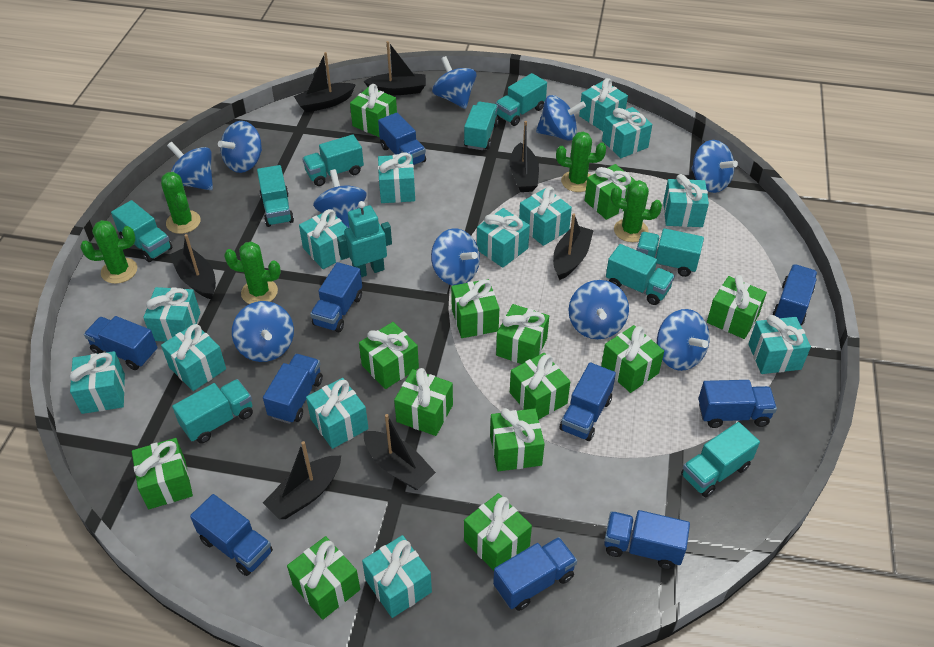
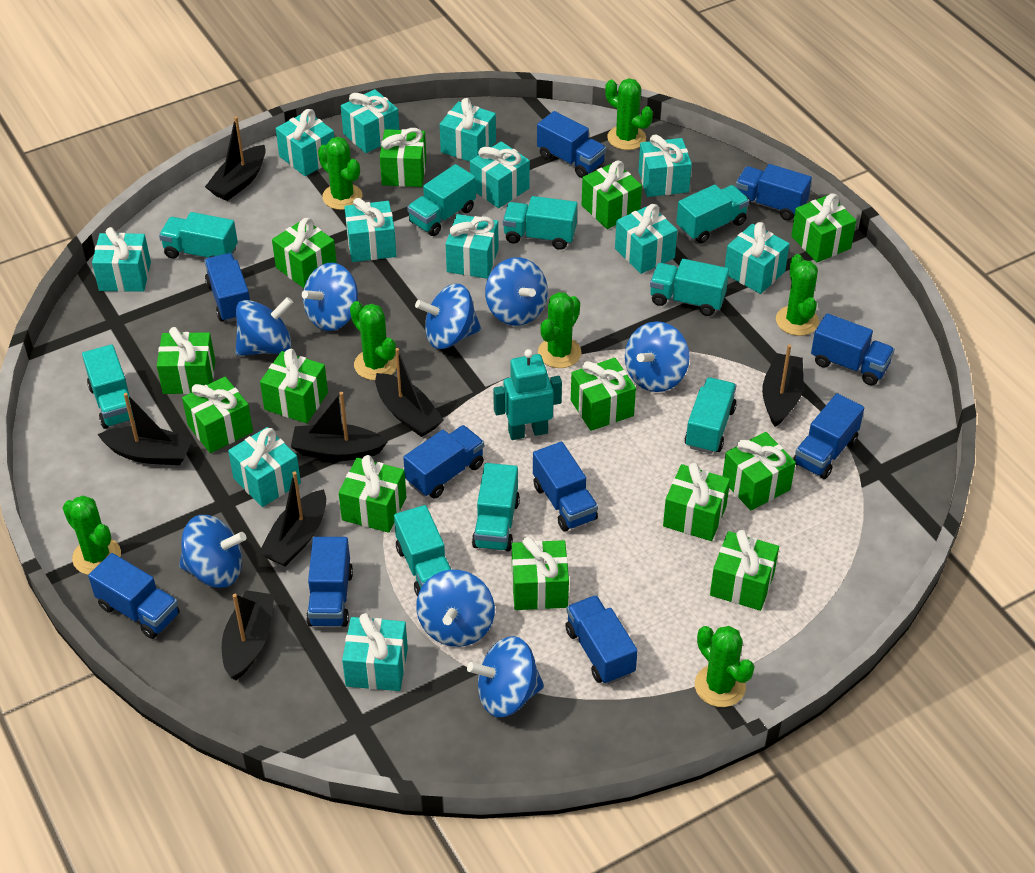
blue spinning top: [167,142,213,190] [218,121,262,173] [232,301,294,362] [313,169,366,228] [431,228,480,285] [432,56,476,109] [536,95,586,140] [568,280,629,339] [657,309,710,371] [691,140,738,193] = 10 -> [179,515,246,588] [236,297,293,356] [302,263,358,331] [415,284,481,349] [416,570,495,647] [467,636,544,717] [485,257,548,326] [625,321,690,392] = 8
green cactus: [81,220,137,284] [161,172,201,234] [224,242,281,304] [556,132,606,192] [611,180,662,242] = 5 -> [63,495,121,575] [318,137,362,210] [350,301,397,380] [538,292,582,368] [605,78,653,150] [695,626,755,707] [776,254,819,336] = 7
turquoise gift: [69,351,125,414] [143,287,200,342] [161,324,226,391] [299,209,348,269] [306,378,369,449] [362,535,432,618] [378,152,415,203] [477,208,530,268] [519,187,572,246] [579,78,628,131] [602,107,652,158] [663,174,709,227] [748,315,811,374] = 13 -> [92,227,151,292] [228,427,301,507] [276,109,334,176] [341,89,399,153] [342,613,408,691] [344,198,396,262] [440,98,496,162] [446,214,499,279] [470,141,530,208] [615,204,677,274] [638,135,692,197] [725,222,790,294] = 12

